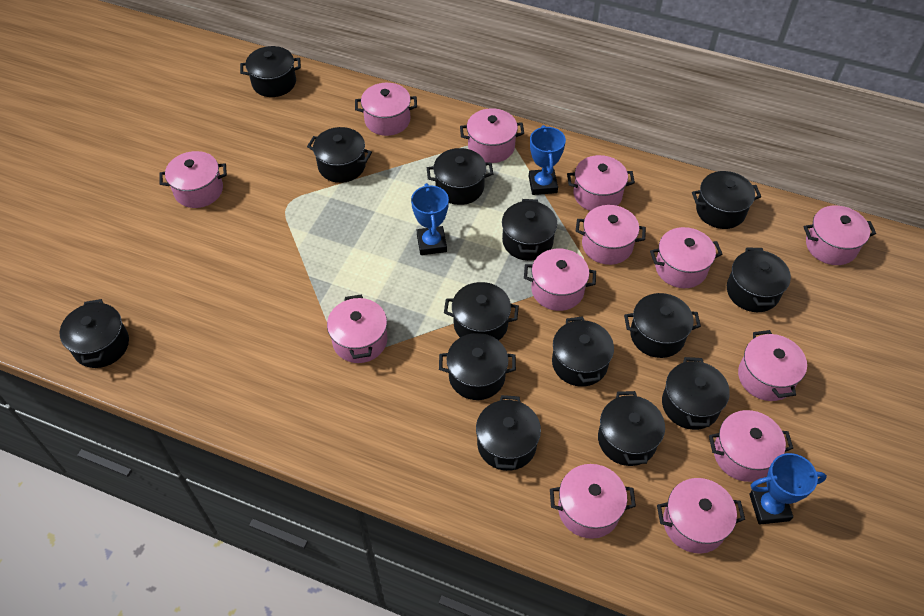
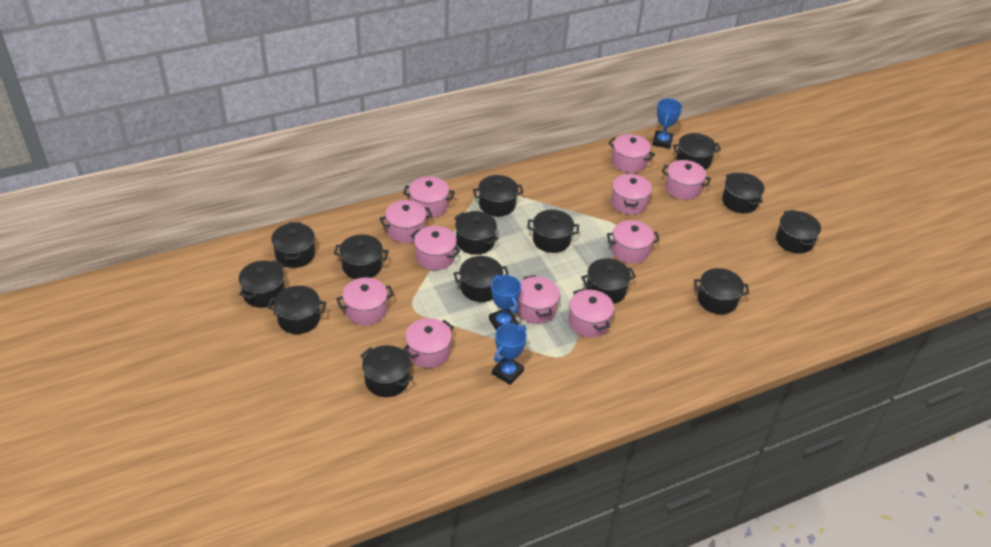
pink pot: [159,151,227,208] [327,294,387,363] [355,83,417,136] [460,108,524,163] [524,249,596,311] [550,464,636,539] [567,155,635,211] [576,205,646,265] [650,227,722,288] [657,478,745,554] [709,410,793,482] [738,330,807,401] [804,205,876,265] = 13 -> [336,278,394,325] [379,200,432,243] [403,176,455,218] [403,318,454,368] [411,226,460,270] [517,275,560,324] [568,288,614,338] [607,220,660,264] [608,134,655,173] [611,173,652,215] [662,160,711,200] = 11

